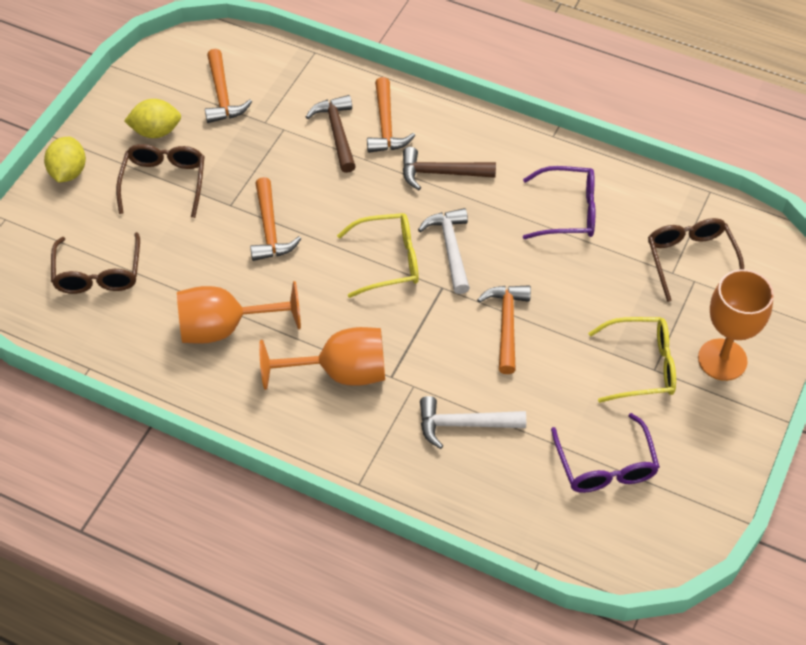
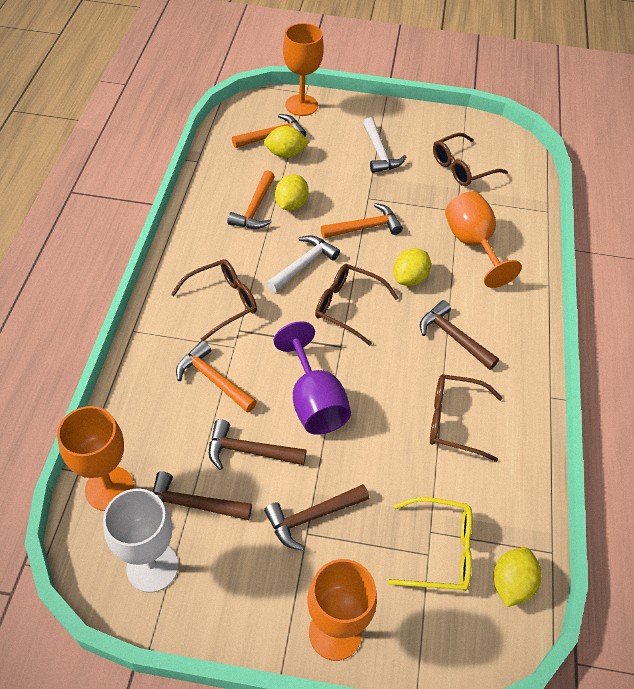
brown glasses: [51,232,140,294] [116,144,205,218] [648,218,744,302] = 3 -> [171,259,257,341] [315,264,399,346] [430,374,502,462] [433,133,508,186] = 4
brown hammer: [306,95,356,173] [403,147,496,190] = 2 -> [153,471,252,520] [209,419,307,470] [264,484,369,551] [420,300,499,370] = 4
orange goblet: [177,281,301,344] [259,327,385,390] [698,269,774,381] = 3 -> [57,406,134,511] [283,23,324,116] [308,559,377,661] [445,191,522,288] = 4
purple glasses: [523,166,595,239] [551,413,660,493] = 2 -> none = 0
purple goblet: none = 0 -> [274,321,351,435] = 1
white goblet: none = 0 -> [103,489,178,593] = 1
yellow glasses: [337,213,419,298] [588,317,676,403] = 2 -> [388,497,472,591] = 1
yellow lemon: [44,137,86,183] [124,99,181,138] = 2 -> [264,126,309,158] [275,174,309,211] [393,248,431,286] [493,547,542,607] = 4

